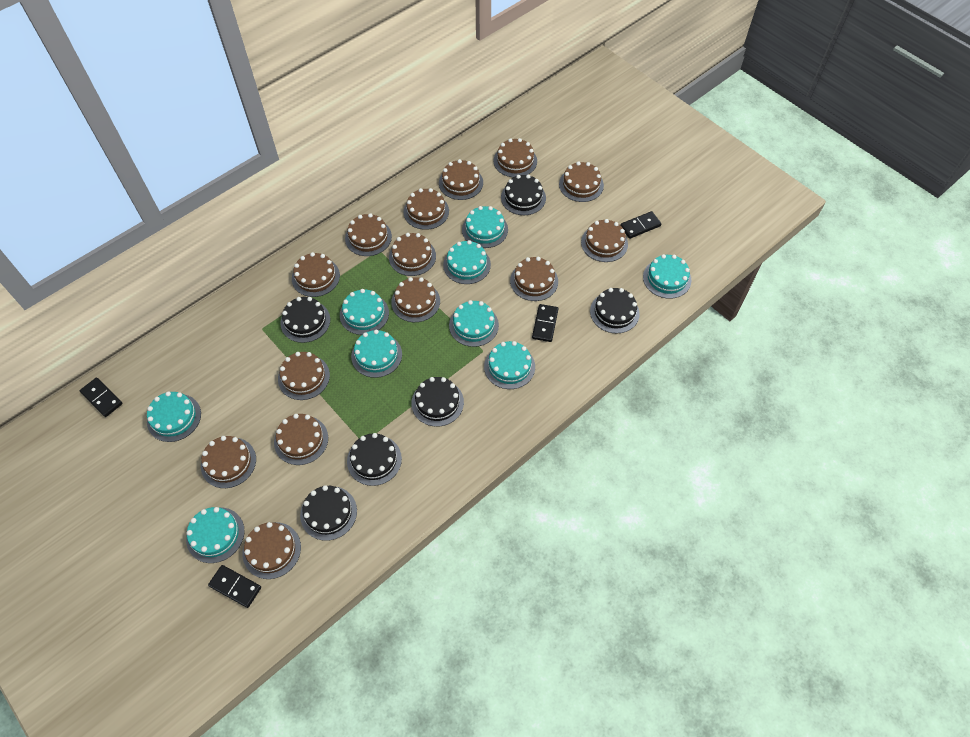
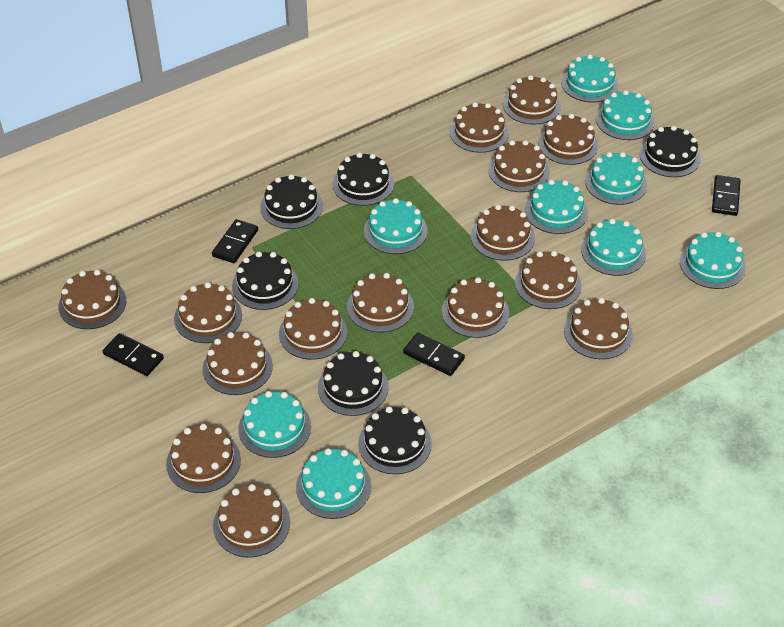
brown cake: [201,436,256,488] [243,522,301,579] [274,414,328,465] [278,352,330,400] [292,252,340,297] [345,213,392,256] [389,233,436,276] [391,277,440,322] [404,188,449,230] [439,159,483,200] [494,138,537,177] [510,257,558,301] [559,162,604,202] [581,219,628,262] = 14 -> [59,270,126,329] [166,424,241,493] [174,282,242,343] [203,332,273,395] [213,484,290,557] [279,298,347,360] [347,273,414,332] [442,277,509,338] [450,102,509,153] [471,205,535,261] [488,140,550,192] [503,75,561,125] [515,251,581,309] [538,114,598,165] [564,298,633,359] = 15

